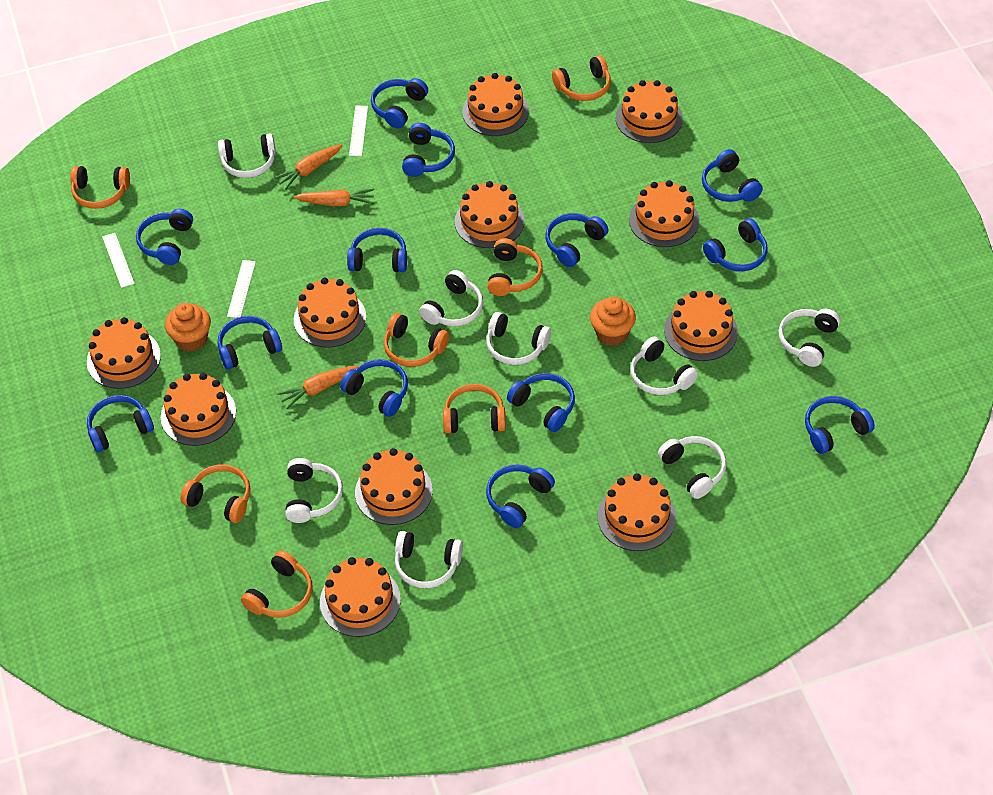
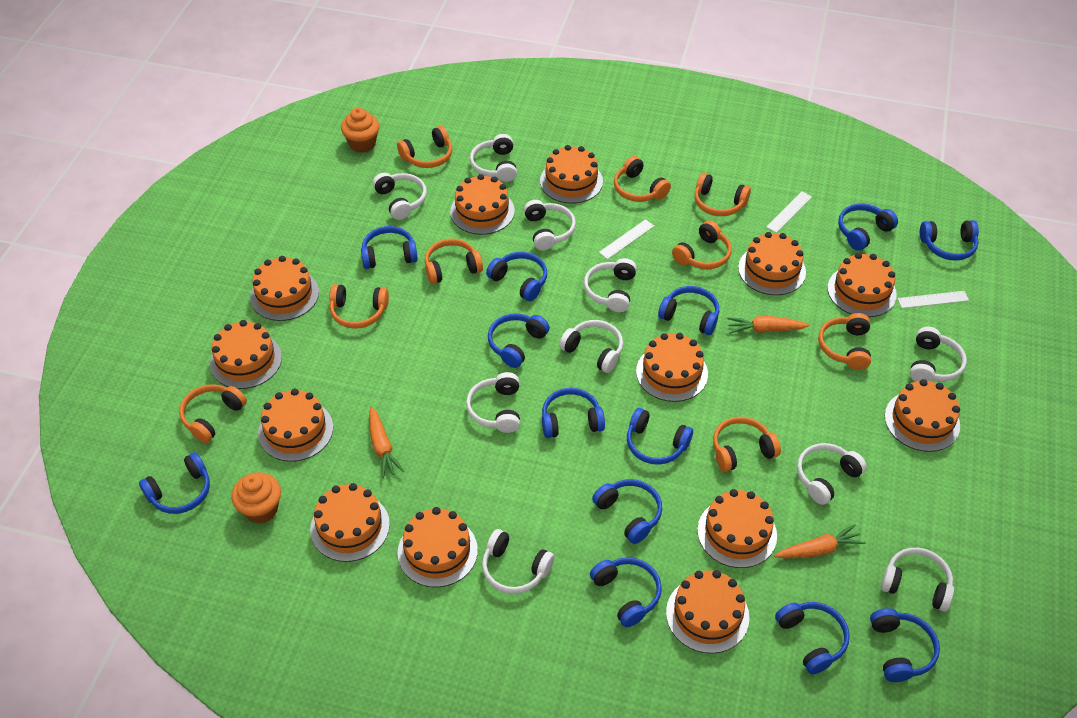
orange cake: [87,317,161,389] [161,373,236,446] [294,277,366,348] [320,557,401,637] [355,448,433,525] [455,181,525,248] [462,73,529,136] [597,473,676,551] [615,80,683,143] [629,180,699,247] [664,291,738,361] = 11 -> [210,320,282,389] [250,256,319,321] [258,388,333,462] [310,483,390,562] [397,507,478,587] [450,174,515,235] [540,145,603,204] [636,333,708,402] [666,570,749,653] [697,489,777,568] [738,232,806,295] [827,253,897,317] [885,379,960,452] = 13
orange headphones: [70,166,130,209] [180,464,250,523] [241,550,313,618] [384,313,449,367] [443,384,506,433] [487,238,543,296] [552,55,611,101] = 7 -> [179,384,247,443] [330,284,389,329] [397,126,452,168] [425,239,483,284] [614,156,671,202] [672,220,732,269] [694,173,751,216] [713,417,781,472] [818,313,871,370] = 9
white headphones: [218,133,276,178] [285,458,343,523] [395,531,463,588] [419,270,483,326] [486,312,551,365] [630,336,698,395] [658,436,726,499] [779,309,840,367] = 8 -> [373,173,427,220] [466,372,520,433] [470,134,517,182] [482,529,555,594] [524,200,576,251] [559,320,623,373] [584,258,637,312] [797,443,867,505] [881,548,954,612] [910,327,967,382] = 10

